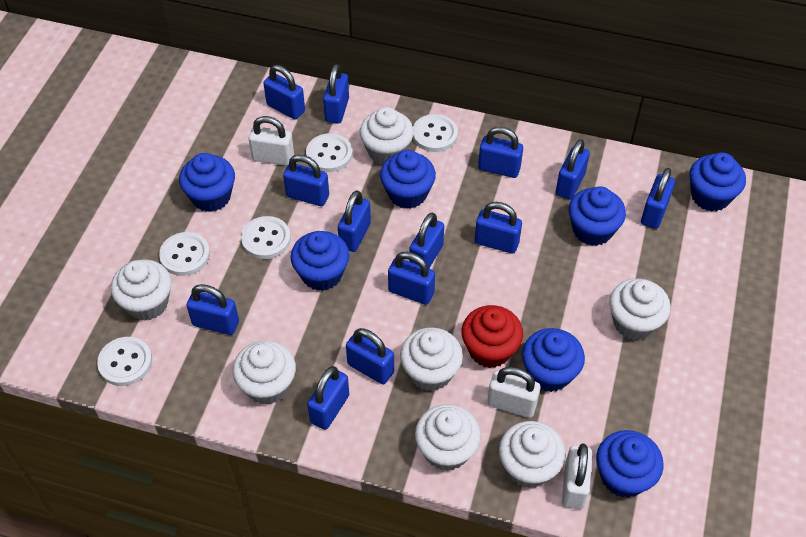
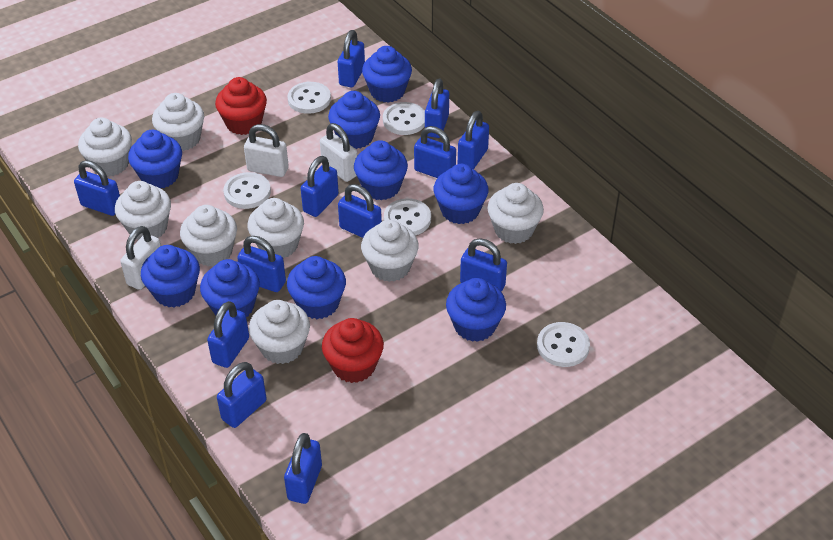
blue cupcake: [179,153,235,212] [291,231,350,291] [380,150,436,209] [522,328,585,392] [569,186,626,246] [596,430,664,498] [689,152,746,211] = 7 -> [128,130,182,188] [141,245,200,307] [200,259,260,317] [287,256,346,319] [328,91,380,149] [354,140,408,200] [362,46,412,103] [433,164,489,224] [446,278,506,342] = 9
blue padlock: [187,284,239,335] [263,65,305,120] [283,154,329,206] [307,366,349,430] [323,64,349,124] [338,190,371,252] [346,328,394,384] [388,252,435,305] [409,213,444,268] [475,202,522,254] [478,127,523,178] [556,139,590,199] [641,168,675,229] = 13 -> [74,160,120,216] [207,301,249,368] [217,362,267,428] [237,236,286,292] [284,433,322,504] [301,156,339,217] [338,30,365,87] [338,184,382,238] [414,126,456,178] [425,79,449,138] [458,111,489,169] [460,238,507,292] = 12
red cupcake: [461,305,523,368] = 1 -> [215,77,267,135] [322,318,384,383] = 2
white cupcake: [111,259,171,321] [232,341,296,405] [360,107,414,165] [400,327,463,391] [415,404,481,471] [499,421,566,488] [609,278,671,340] = 7 -> [78,118,132,177] [115,181,171,240] [152,93,204,151] [180,205,237,266] [247,198,304,259] [249,300,310,364] [361,220,419,282] [488,183,544,244] = 8

